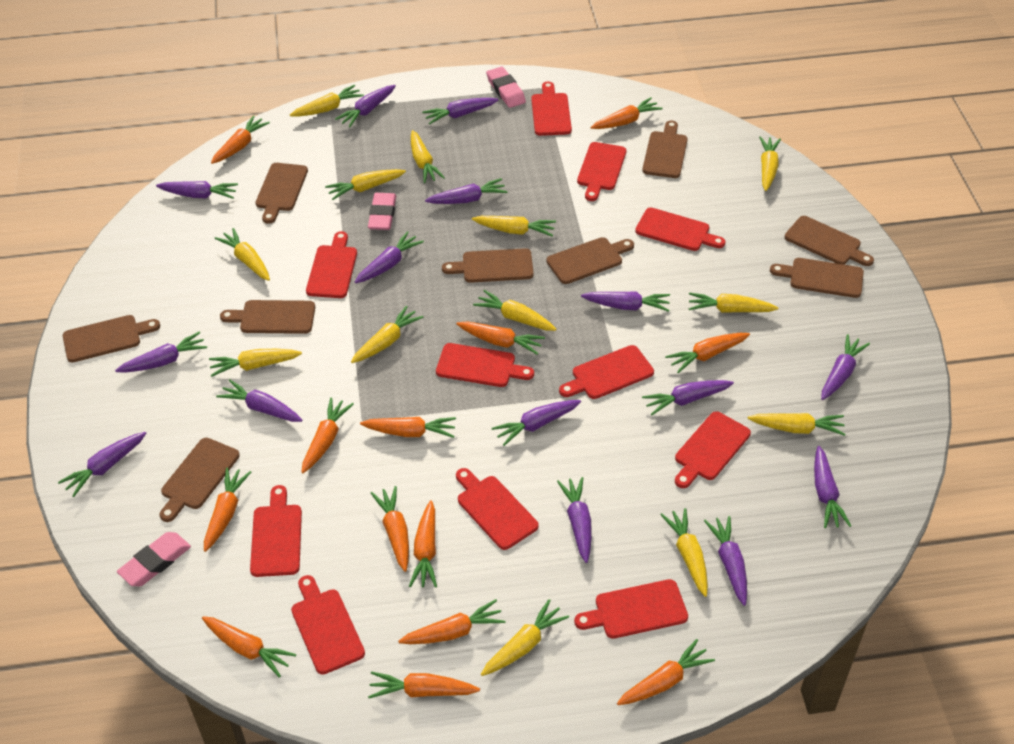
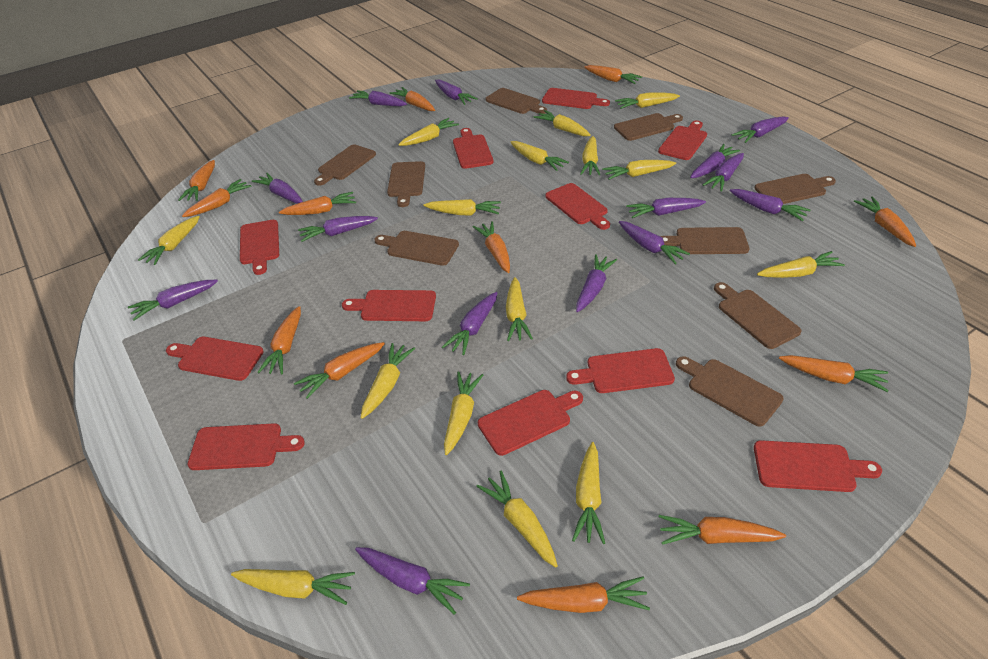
orange carrot: [202,616,296,678] [204,467,251,552] [211,116,270,164] [301,397,354,473] [360,417,456,438] [368,671,480,698] [371,486,409,572] [398,599,506,644] [409,500,437,588] [456,321,545,355] [591,97,662,129] [617,639,715,705] [665,333,750,373] = 13 -> [178,160,215,201] [182,179,252,217] [257,306,301,374] [279,192,356,215] [294,342,385,399] [390,87,435,111] [473,221,510,273] [517,576,650,613] [585,65,642,84] [659,515,786,545] [779,355,889,392] [854,196,916,247] = 12
pink eraser: [117,532,191,586] [368,193,396,230] [486,67,526,108] = 3 -> none = 0
purple carrot: [58,432,146,497] [115,332,207,372] [156,181,238,199] [216,379,302,422] [335,85,396,128] [355,231,424,283] [422,98,498,124] [425,178,508,204] [492,400,581,446] [557,477,592,563] [581,291,670,312] [642,380,734,415] [704,516,747,606] [814,446,851,528] [821,334,870,400] = 15 -> [128,280,218,321] [252,173,303,204] [298,216,378,242] [349,90,407,106] [355,547,470,615] [435,79,478,105] [442,292,497,355] [576,254,617,312] [619,221,690,265] [626,198,706,218] [690,144,740,178] [703,153,744,192] [730,189,810,221] [732,116,789,143] = 14
yellow carrot: [209,349,302,377] [215,228,270,281] [290,85,364,117] [325,169,406,200] [351,306,424,363] [411,130,445,183] [472,216,556,237] [473,290,556,331] [481,599,569,676] [660,508,708,597] [689,292,778,313] [748,413,845,436] [759,136,781,191] = 13 -> [138,216,200,265] [231,569,355,605] [361,343,415,419] [398,118,459,146] [424,199,501,216] [444,371,483,455] [476,471,558,568] [506,277,533,341] [510,141,569,171] [533,110,591,137] [572,442,605,544] [580,136,600,175] [603,160,676,180] [615,92,680,109] [757,251,845,278] = 15

